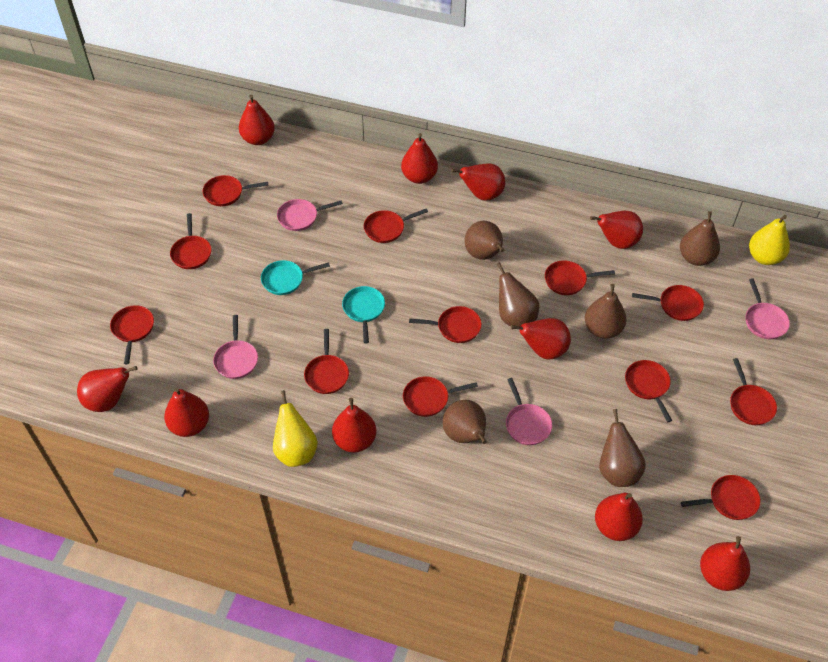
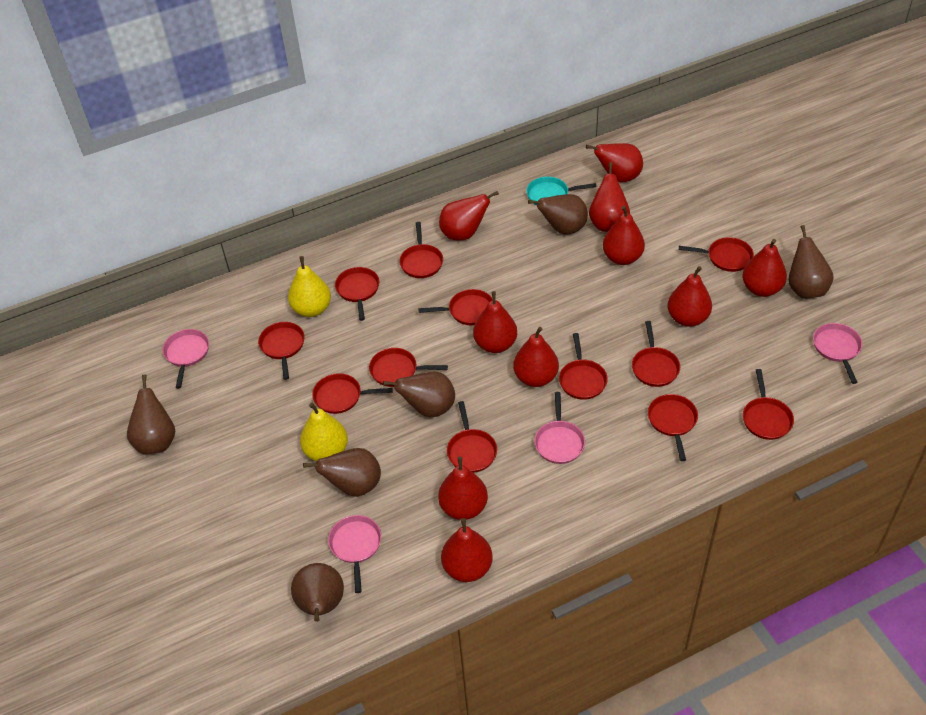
turquoise pan: [261,260,330,295] [342,286,385,343] = 2 -> [526,177,596,206] = 1

